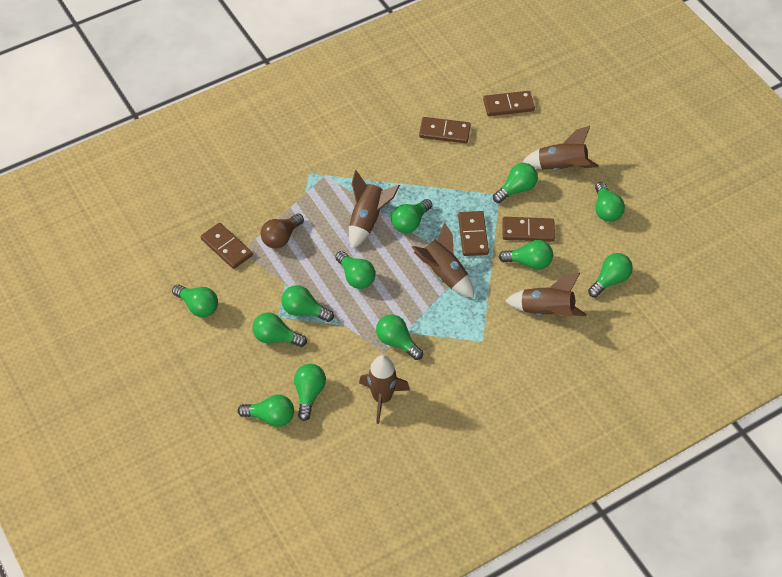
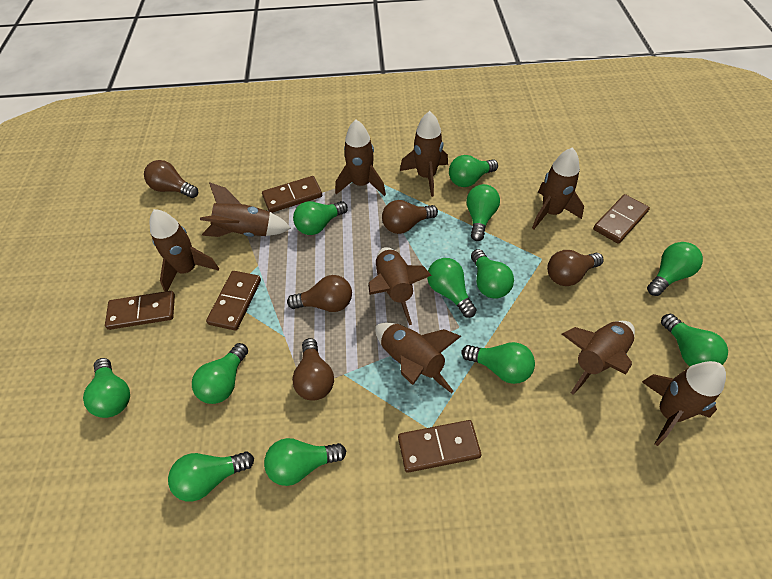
brown light bulb: [261,214,304,249] = 1 -> [144,160,198,198] [287,275,352,312] [292,338,334,400] [382,200,438,234] [547,250,604,286] = 5
brown rocket: [349,170,400,249] [359,355,410,424] [411,222,474,298] [505,273,586,317] [522,126,599,171] = 5 -> [149,209,219,292] [200,182,291,237] [335,119,386,196] [368,247,432,325] [375,323,461,393] [400,111,448,197] [532,147,584,229] [562,321,635,395] [642,361,726,446] = 9

